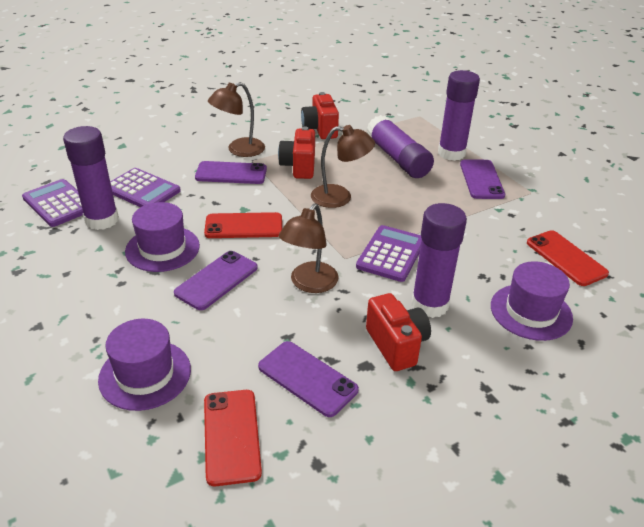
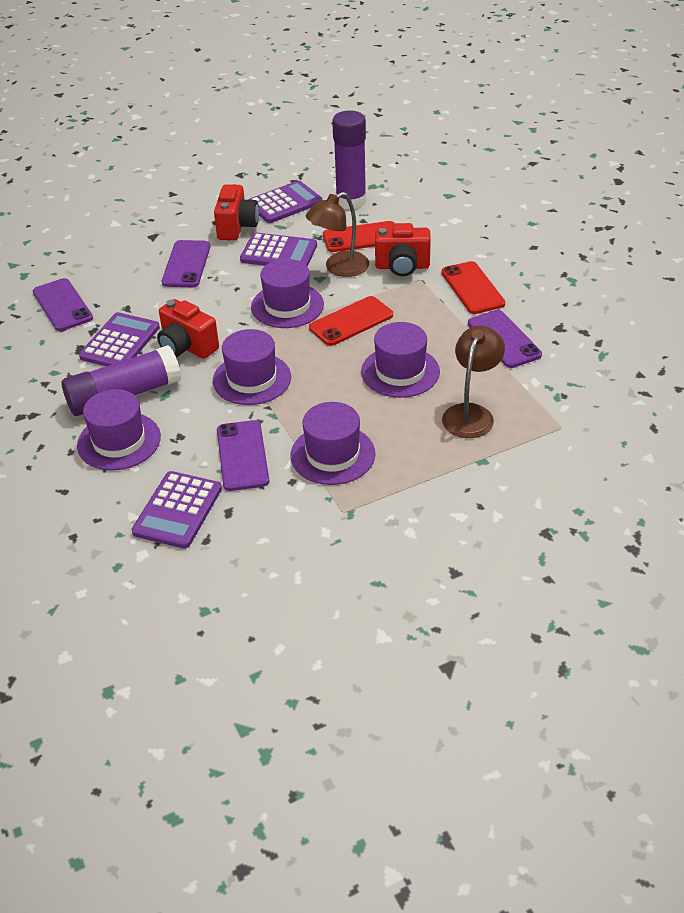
brown lamp: [208,82,265,157] [279,204,339,293] [311,125,375,208] = 3 -> [306,192,369,277] [442,325,505,438] = 2
purple calculator: [22,179,83,227] [110,168,181,207] [356,225,422,282] = 3 -> [79,312,160,366] [132,471,222,549] [240,233,317,267] [248,181,322,223] = 4
purple glue stick: [63,126,119,230] [366,115,434,178] [411,203,467,318] [438,70,480,161] = 4 -> [62,345,181,416] [332,111,367,209] = 2
purple hat: [98,319,191,411] [125,202,200,272] [491,261,573,341] = 3 -> [77,389,161,471] [213,329,291,405] [251,259,324,328] [291,402,375,485] [361,322,440,398] = 5

